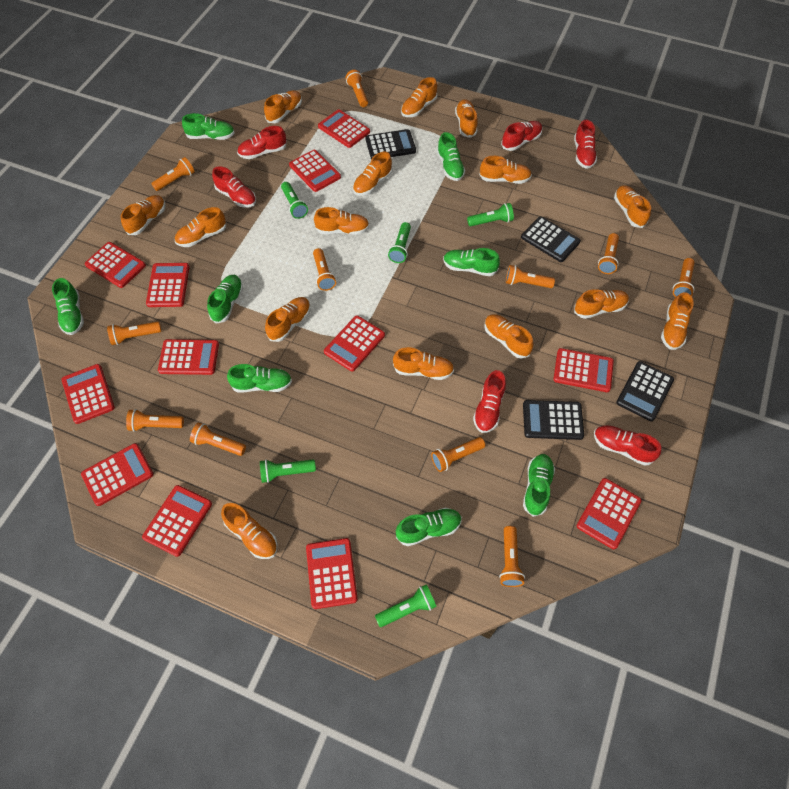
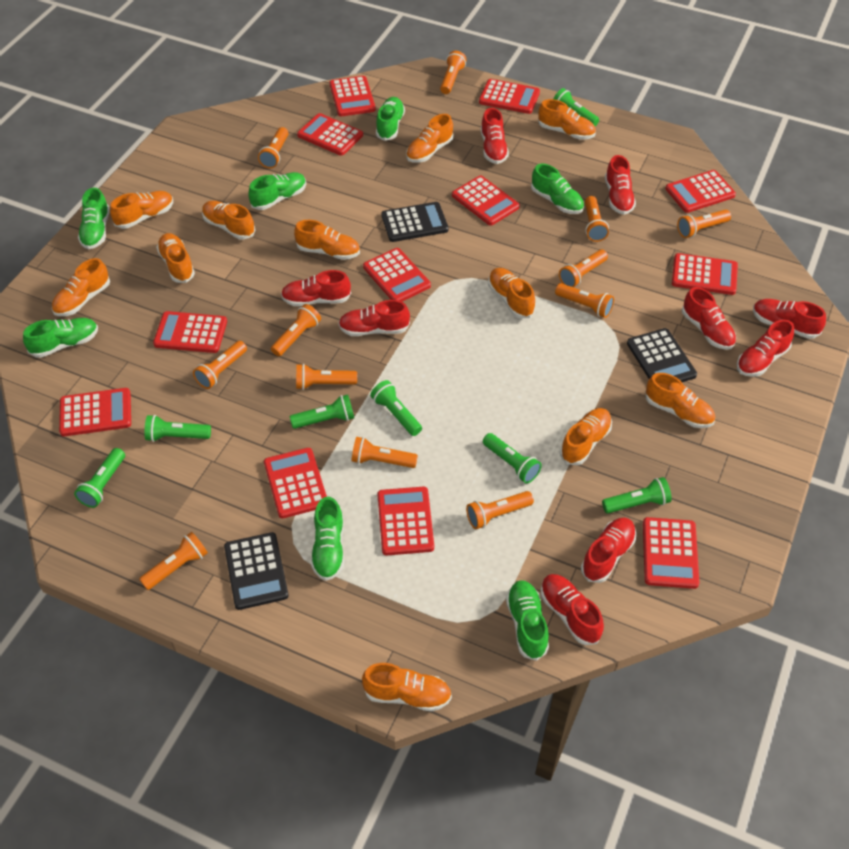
black calculator: [365,129,416,159] [521,216,581,262] [523,400,584,440] [616,361,674,421] = 4 -> [224,532,289,610] [381,202,448,242] [627,328,697,382] = 3
green flashlight: [260,460,316,483] [281,182,308,219] [375,584,437,627] [388,222,411,263] [467,203,514,227] = 5 -> [74,448,125,508] [145,415,211,442] [290,395,354,429] [370,380,422,436] [483,433,542,483] [553,88,599,126] [602,477,672,513] = 7
green shoe: [52,278,84,335] [182,113,235,140] [207,275,243,324] [227,364,292,393] [396,507,462,546] [437,132,465,181] [443,248,500,276] [523,454,555,517] = 8 -> [23,318,98,358] [78,188,110,249] [248,172,306,210] [311,497,345,581] [376,97,405,141] [506,580,549,661] [531,163,584,214] = 7
orange flashlight: [107,322,161,345] [126,409,184,432] [151,157,195,191] [190,423,246,456] [313,248,336,291] [345,70,368,107] [431,437,485,472] [499,526,525,587] [506,265,555,288] [598,233,619,274] [673,258,695,297] = 11 -> [139,532,208,590] [193,341,247,389] [258,127,288,168] [271,304,321,356] [296,364,357,390] [351,437,418,468] [440,51,467,94] [466,491,534,529] [555,283,614,318] [559,249,608,287] [585,196,609,242] [677,210,731,238] = 12
orange shoe: [121,195,166,235] [175,207,226,247] [221,503,278,559] [264,90,302,123] [265,297,311,342] [314,207,369,235] [353,152,392,195] [393,347,454,380] [401,77,437,117] [455,99,478,138] [479,156,532,184] [484,314,533,359] [574,289,629,319] [614,185,651,228] [661,292,694,350] = 15 -> [52,258,110,316] [110,191,173,229] [156,233,195,283] [202,201,255,239] [294,220,360,260] [362,663,452,712] [406,114,454,163] [488,268,535,318] [538,99,596,139] [560,408,612,465] [646,373,715,428] = 11
red shoe: [212,166,256,208] [237,126,287,159] [473,370,506,433] [501,121,543,151] [574,120,597,169] [594,425,661,466] = 6 -> [281,270,351,306] [338,300,410,336] [481,108,509,164] [541,574,604,645] [581,518,636,583] [605,155,636,215] [682,287,736,350] [737,320,794,377] [753,299,826,339] = 9

